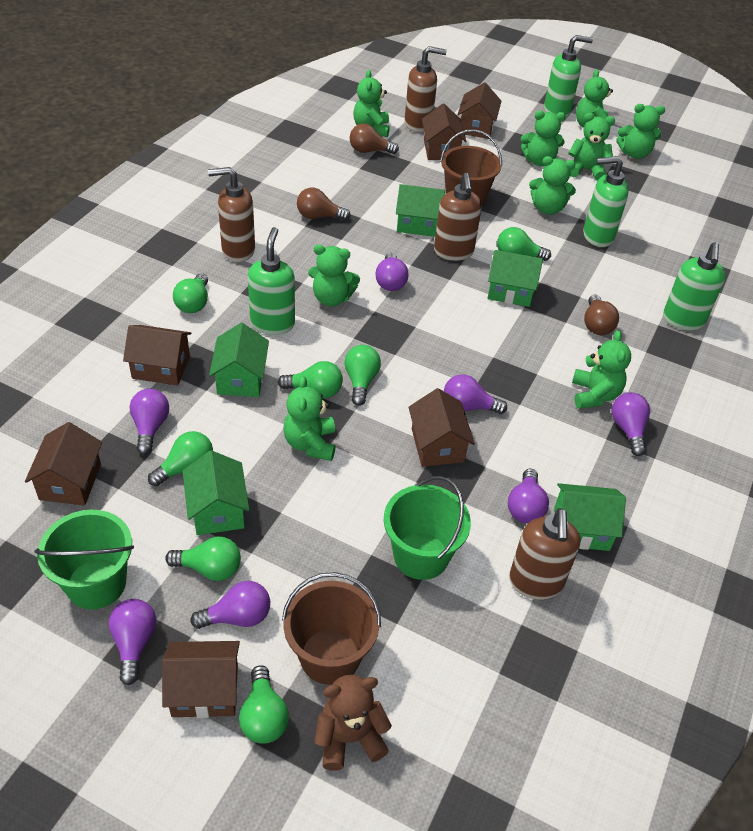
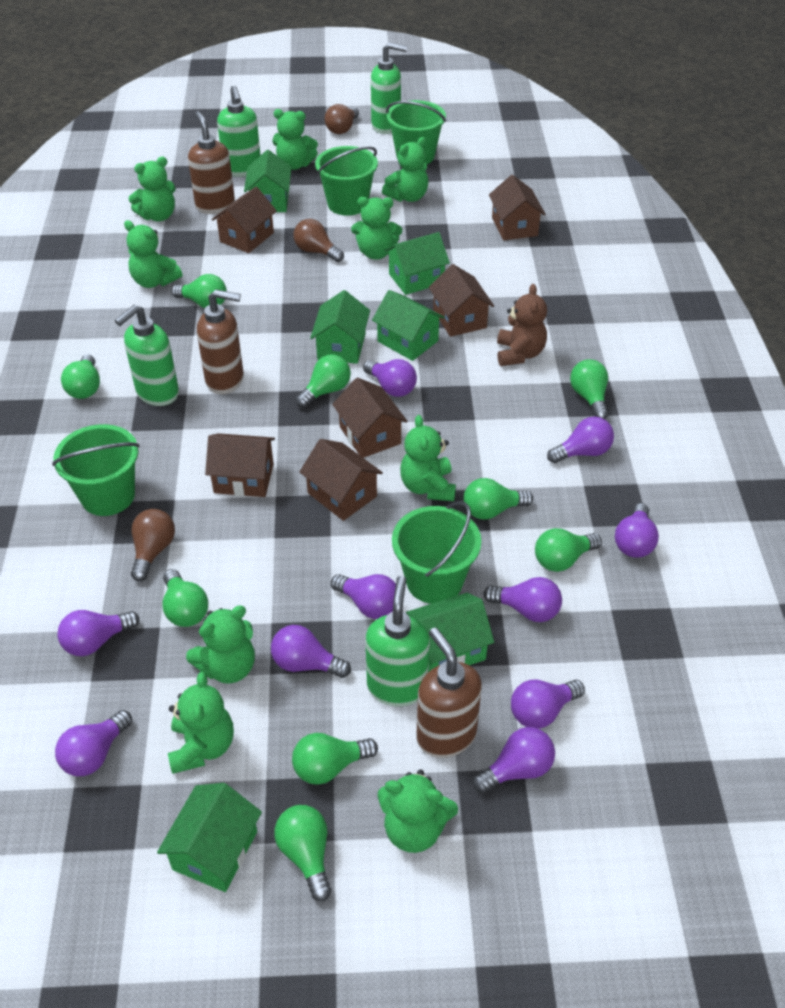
brown bucket: [282,572,381,685] [440,129,502,208] = 2 -> none = 0
brown soap dispenser: [208,167,255,262] [405,46,447,132] [434,173,482,261] [509,508,581,600] = 4 -> [188,111,235,214] [197,289,244,394] [416,627,482,758] = 3
green bucket: [35,510,134,609] [384,476,471,580] = 2 -> [52,424,140,516] [315,146,378,216] [386,100,446,164] [392,501,481,604] = 4
green house: [183,450,249,535] [209,323,269,397] [396,184,445,237] [487,250,543,307] [554,483,626,551] = 5 -> [157,783,262,892] [244,150,291,212] [310,290,370,364] [372,290,444,361] [385,232,450,295] [406,593,494,671] = 6
green light bulb: [148,431,213,486] [165,537,241,581] [173,273,208,313] [239,665,289,744] [278,361,343,398] [344,345,381,406] [497,227,551,261] = 7 -> [61,354,100,399] [162,569,208,627] [171,274,227,308] [274,805,331,901] [292,733,378,785] [296,354,351,408] [464,478,533,520] [535,528,602,572] [570,359,608,419] = 9
purple light bulb: [108,599,156,685] [130,389,169,455] [190,581,270,629] [376,253,408,291] [444,374,507,414] [508,469,549,524] [611,392,650,456] = 7 -> [55,710,132,776] [57,610,140,656] [271,625,351,678] [331,574,396,619] [363,359,417,397] [473,727,555,793] [483,577,562,622] [511,680,585,729] [547,417,614,463] [615,503,659,558] = 10

